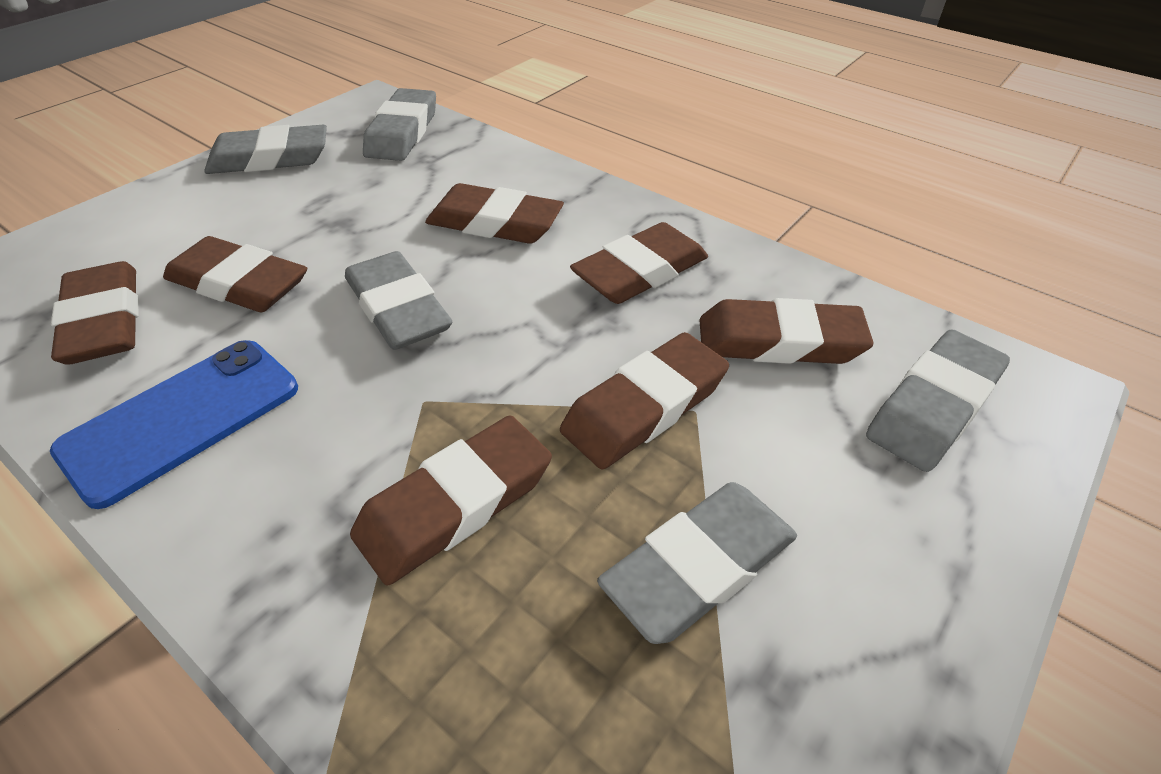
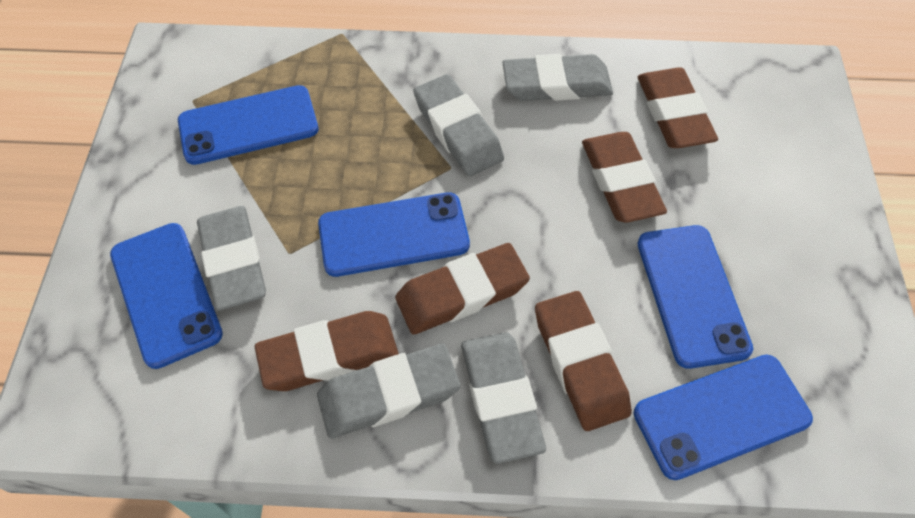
blue phone: [50,340,298,509] = 1 -> [110,223,223,369] [178,85,319,165] [318,192,470,277] [634,355,813,480] [638,225,753,369] = 5
brown eraser: [51,261,139,365] [163,236,307,312] [350,415,552,585] [425,183,564,244] [560,332,729,469] [570,222,708,304] [699,298,874,364] = 7 -> [255,311,399,391] [395,243,530,335] [535,291,632,431] [582,132,667,223] [638,67,718,148] = 5

